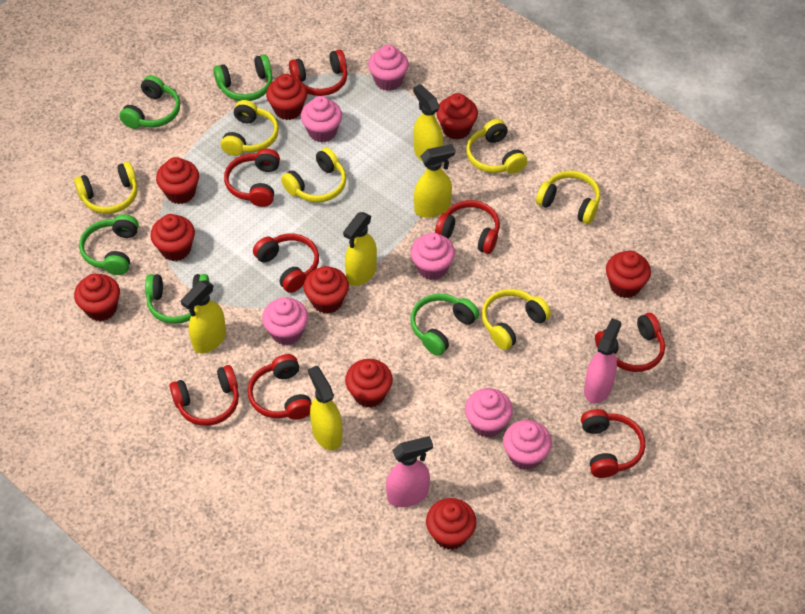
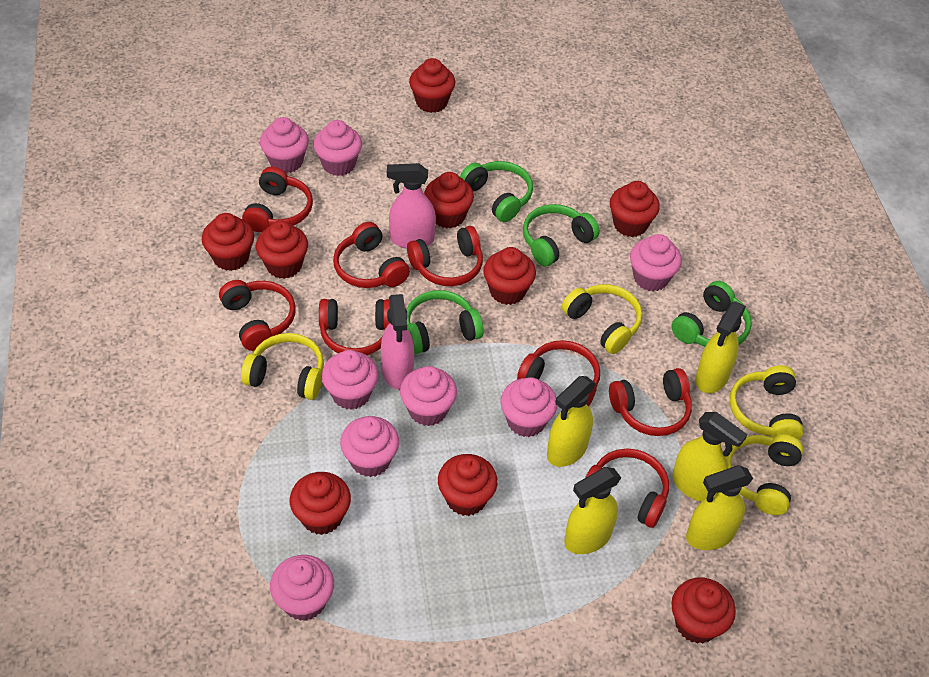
green headphones: [79,214,139,275] [119,75,180,129] [145,274,209,324] [213,54,273,101] [410,294,479,356] = 5 -> [406,290,484,354] [460,161,533,222] [523,204,600,267] [671,281,752,347] = 4
pink cupcake: [262,297,308,345] [301,96,342,143] [368,45,409,91] [410,232,455,280] [465,388,513,438] [503,420,552,470] = 6 -> [260,117,309,173] [270,555,334,621] [314,120,362,176] [322,350,379,410] [340,416,399,477] [400,366,457,426] [500,377,557,437] [630,234,682,292] = 8
yellow headphones: [74,162,138,214] [221,100,279,156] [281,148,346,203] [466,119,527,174] [482,289,551,350] [536,171,600,224] = 6 -> [241,333,324,400] [562,284,642,354] [725,435,804,515] [730,365,804,440] = 4

